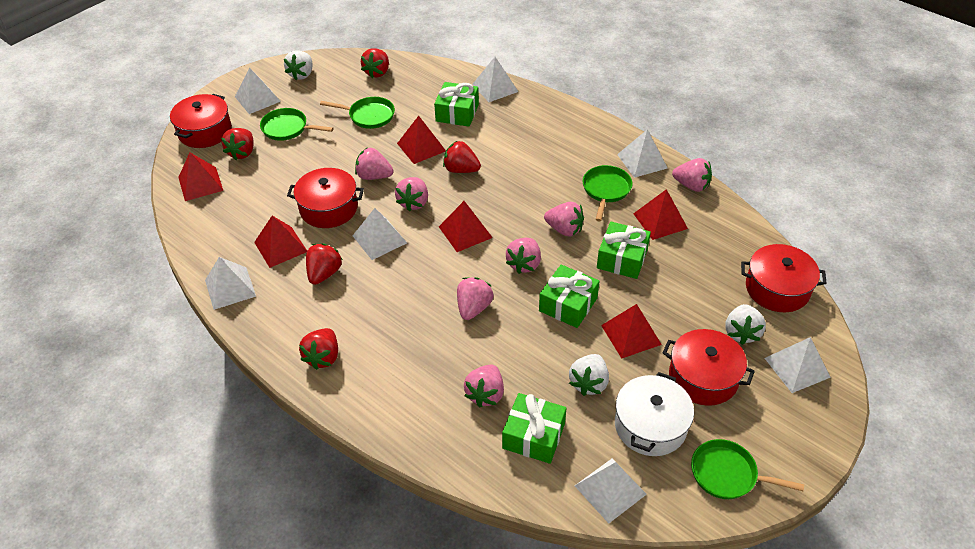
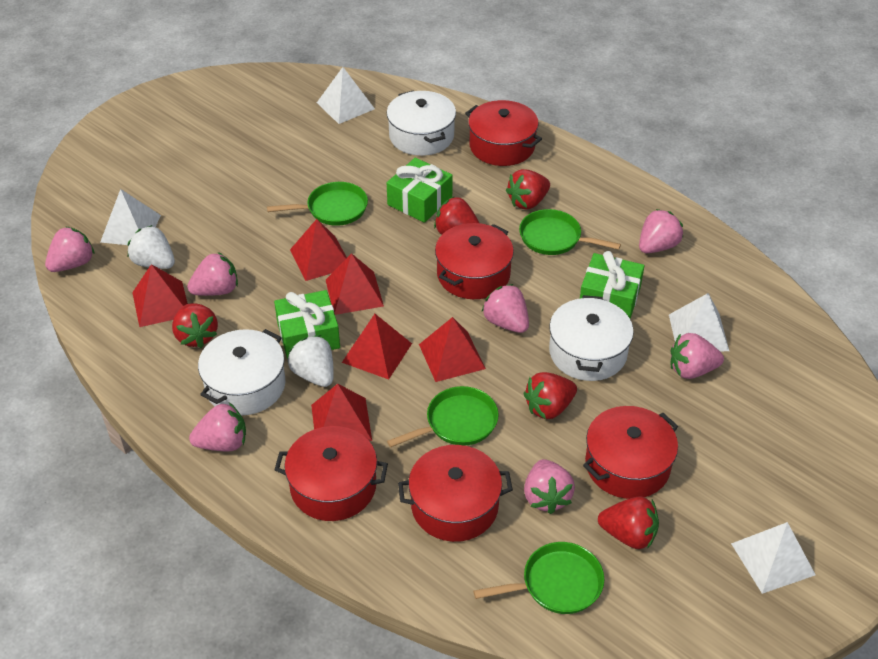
green gift: [434,82,479,127] [502,393,567,464] [539,264,600,328] [597,222,651,279] = 4 -> [274,290,340,359] [387,158,453,223] [580,251,644,319] = 3
red pot: [170,94,232,148] [287,168,364,228] [663,329,755,406] [741,244,827,312] = 4 -> [274,426,388,521] [398,445,513,542] [435,223,514,299] [465,100,542,166] [583,406,678,499] = 5
white pot: [615,372,694,456] = 1 -> [198,329,285,415] [387,90,456,156] [549,295,634,381] = 3
white pyramid: [205,257,256,310] [235,68,281,114] [353,208,407,260] [472,57,519,102] [575,459,647,523] [617,129,668,178] [765,337,831,393] = 7 -> [100,189,161,245] [317,67,375,124] [669,293,729,351] [731,522,816,594] = 4
white strawberry: [284,51,313,80] [569,354,609,396] [725,304,766,345] = 3 -> [128,225,175,269] [288,335,334,387] = 2

